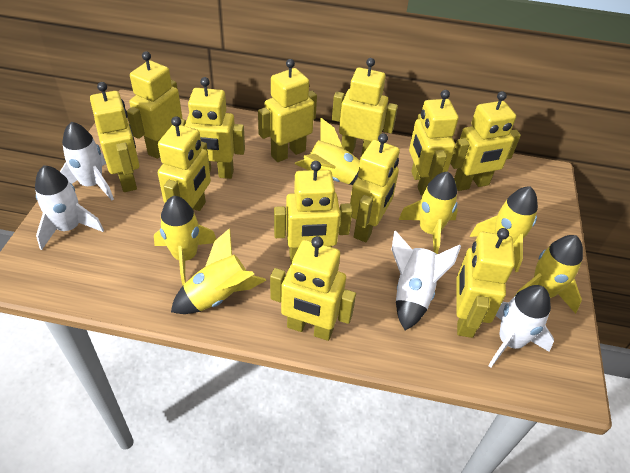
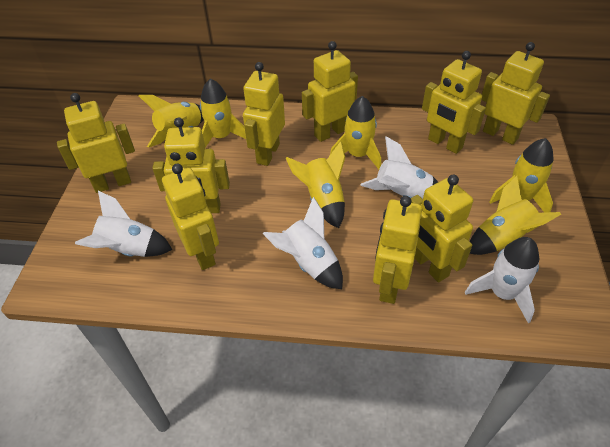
yellow robot: [90,82,139,192] [127,51,183,159] [158,116,211,211] [180,77,245,179] [258,59,317,162] [270,236,356,341] [274,161,353,262] [332,58,398,155] [350,133,400,242] [409,90,459,196] [450,91,521,191] [456,228,515,338] = 12 -> [57,93,135,193] [153,117,230,213] [162,164,219,270] [243,62,285,166] [302,41,358,142] [373,196,422,304] [411,175,473,282] [422,51,486,154] [482,42,550,145] = 9

